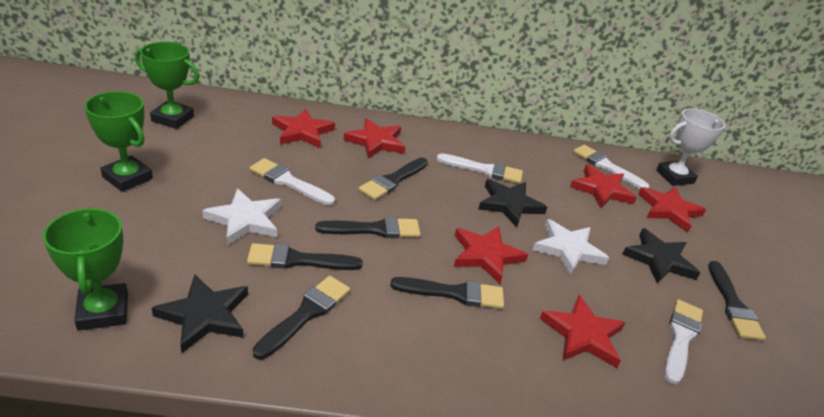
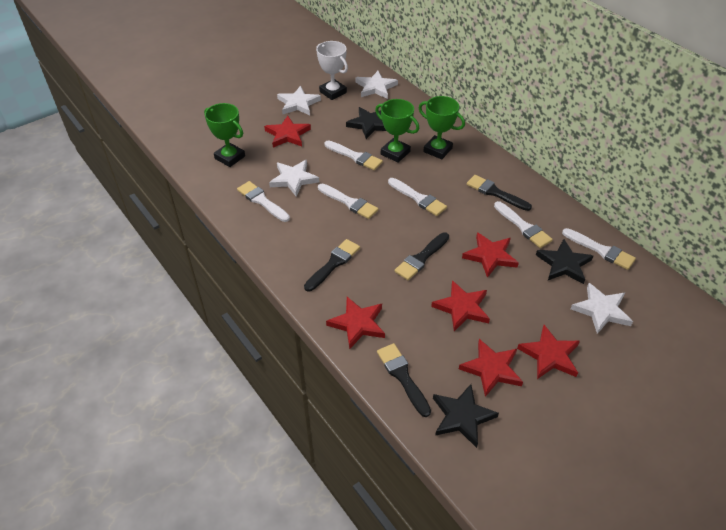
black brush: [247,243,363,270] [253,276,350,359] [316,217,421,238] [358,158,428,200] [390,277,504,309] [708,261,766,341] = 6 -> [304,239,360,292] [377,343,431,417] [394,232,449,280] [467,175,532,211] = 4
white brush: [249,158,335,206] [436,153,523,184] [573,145,650,189] [664,299,703,384] = 4 -> [237,181,290,222] [318,184,378,219] [324,140,383,170] [388,178,447,216] [494,201,553,248] [562,228,636,270] = 6
white star: [202,188,281,245] [533,219,609,275] = 2 -> [269,160,319,197] [277,86,321,115] [356,71,398,99] [570,283,633,334] = 4

